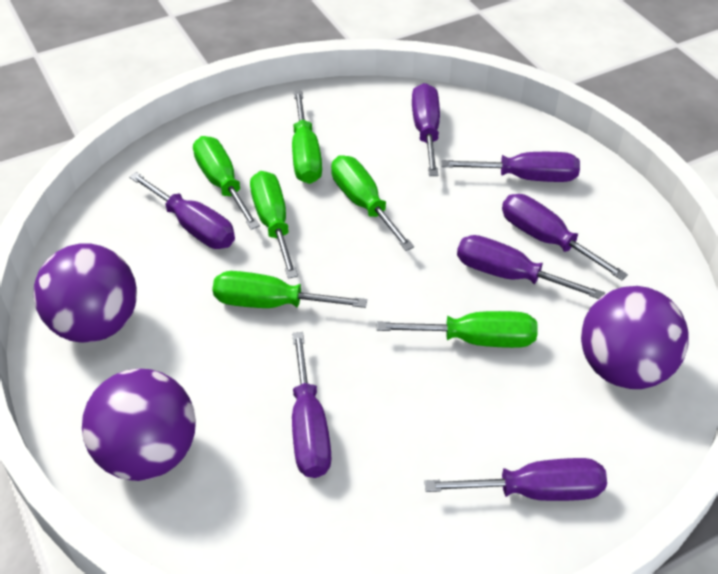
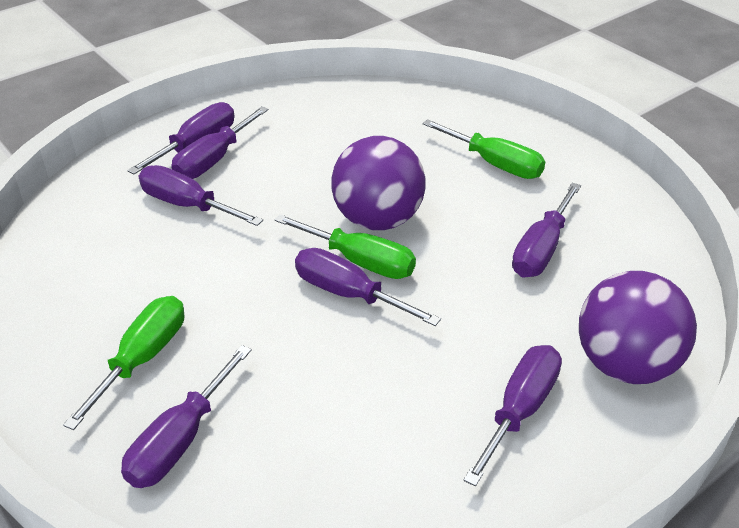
green screwdriver: [193,136,260,230] [212,271,367,308] [250,171,298,279] [292,91,322,184] [331,155,414,251] [377,311,538,348] = 6 -> [63,296,184,430] [274,214,416,279] [422,119,545,179] = 3
purple ball: [34,243,137,343] [82,368,196,481] [581,286,689,389] = 3 -> [331,136,425,230] [579,271,697,384] = 2

